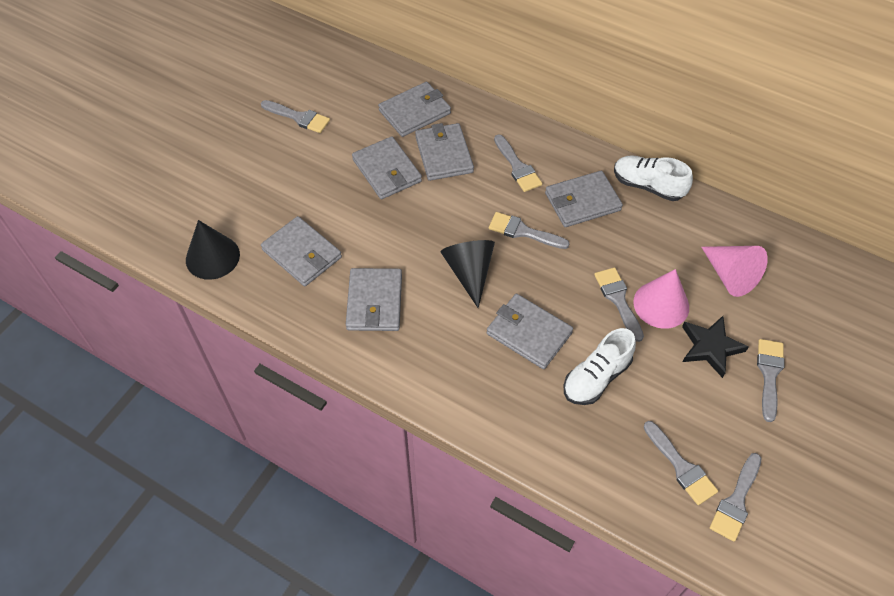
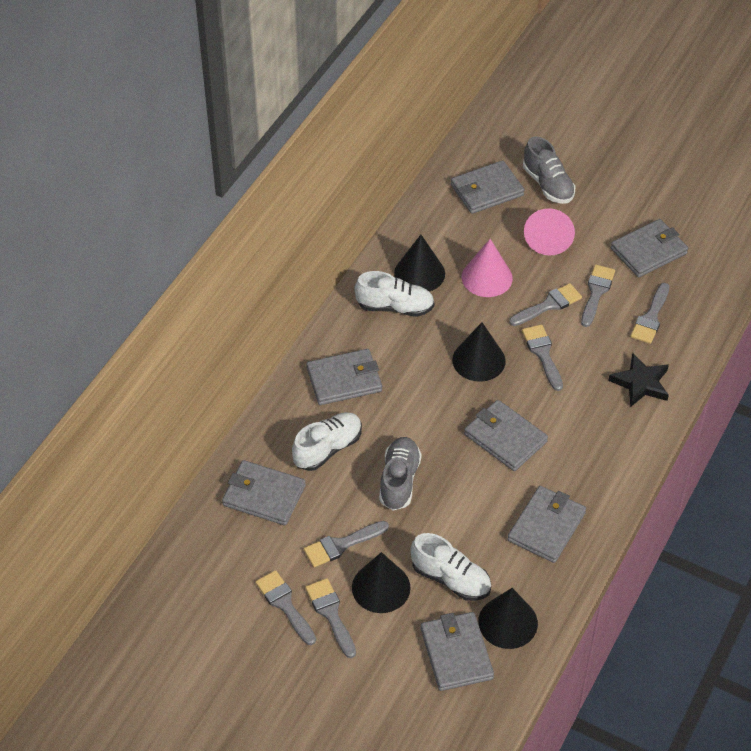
black cone: [186,220,240,280] [441,240,495,308] = 2 -> [352,552,411,613] [394,235,445,292] [452,322,506,382] [478,588,538,649] = 4
grey shoe: none = 0 -> [379,437,422,510] [523,136,575,204] = 2
white shoe: [563,328,636,405] [614,155,693,201] = 2 -> [292,412,362,471] [355,271,434,317] [410,533,491,601] = 3

